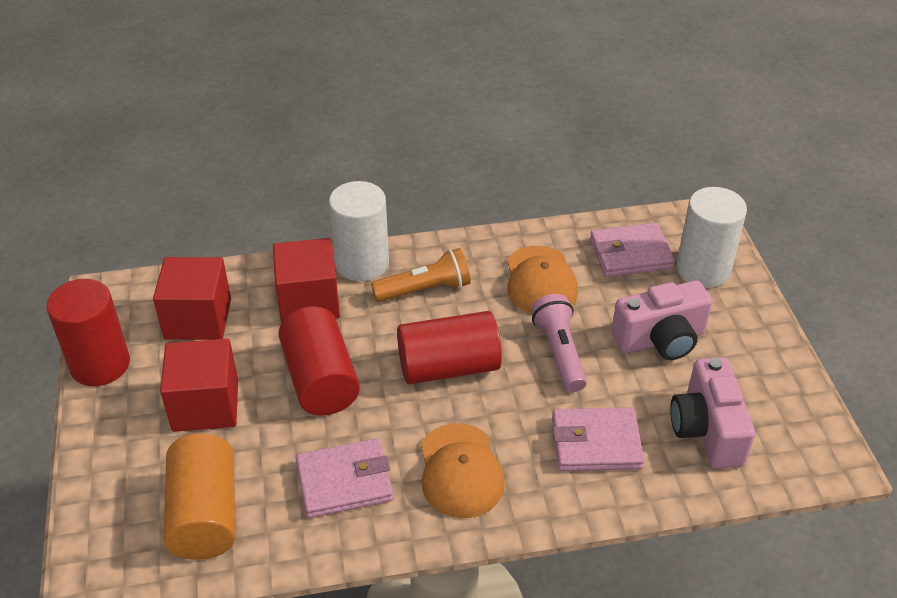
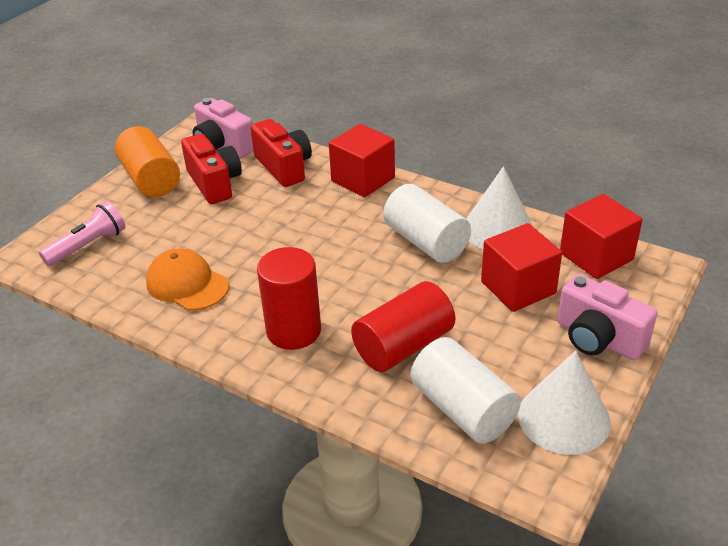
orange cap: [421,423,505,518] [507,246,578,313] = 2 -> [146,248,229,310] = 1
orange flashlight: [371,248,471,302] = 1 -> none = 0
pink wallet: [296,438,393,518] [552,407,645,471] [590,223,675,277] = 3 -> none = 0
red camera: none = 0 -> [181,134,242,204] [251,119,312,187] = 2
red cylinder: [46,279,130,386] [278,306,360,416] [397,311,502,384] = 3 -> [257,247,321,350] [351,281,455,372] = 2
white cone: none = 0 -> [466,167,533,249] [518,351,611,455] = 2

